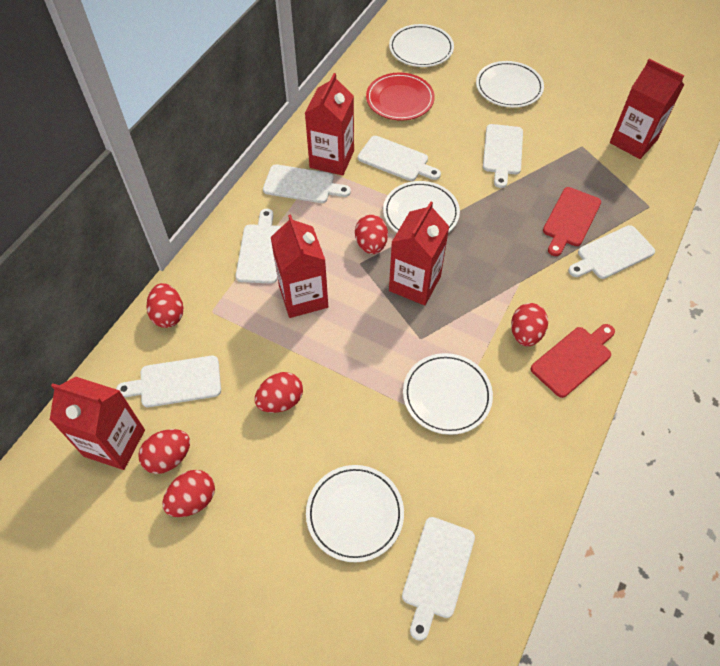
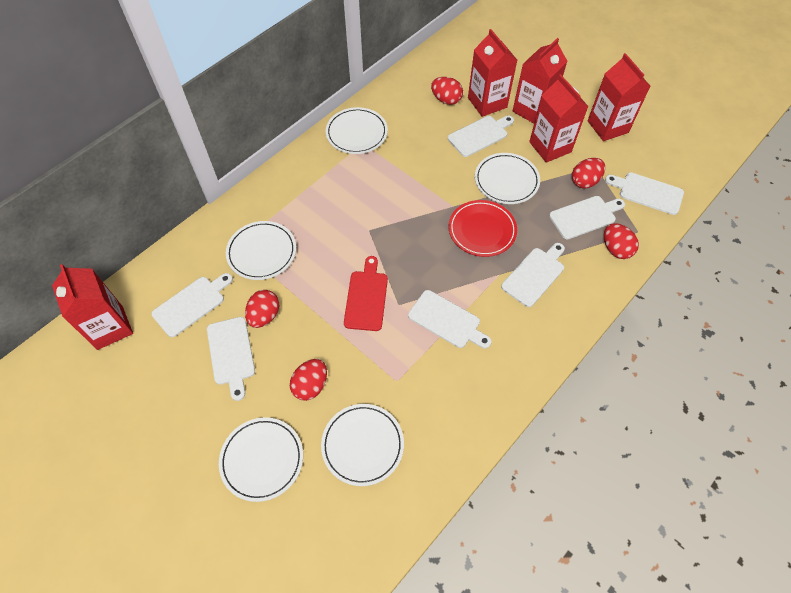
red cutting board: [531,324,615,398] [543,187,601,256] = 2 -> [344,256,388,331] = 1
red egg: [138,429,190,474] [146,283,183,328] [163,470,215,517] [255,372,303,413] [355,215,388,254] [511,303,548,346] = 6 -> [245,290,279,328] [290,359,327,401] [431,77,463,105] [572,158,605,189] [604,223,639,259] = 5

